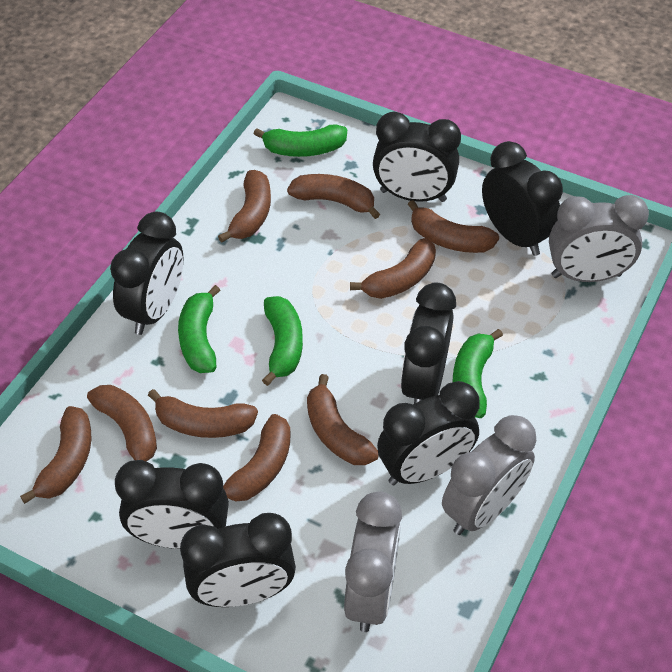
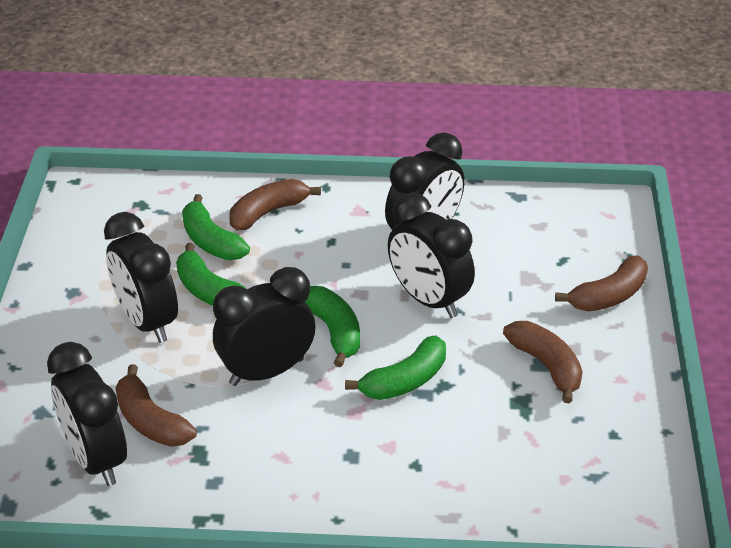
black clock: [110,212,183,335] [115,460,229,549] [180,513,296,607] [373,112,461,202] [377,381,480,485] [401,282,456,404] [482,141,563,256] = 7 -> [47,342,127,486] [104,212,178,343] [213,267,316,386] [385,132,465,230] [388,193,475,318] = 5
brown banana: [20,406,91,504] [87,385,157,462] [148,389,258,438] [218,170,271,243] [223,414,291,501] [287,174,380,219] [307,374,379,465] [350,238,436,299] [408,200,499,253] = 9 -> [116,364,197,447] [229,179,321,230] [503,321,583,403] [555,256,648,312] = 4
grey clock: [344,491,402,632] [442,415,536,535] [549,195,649,282] = 3 -> none = 0

